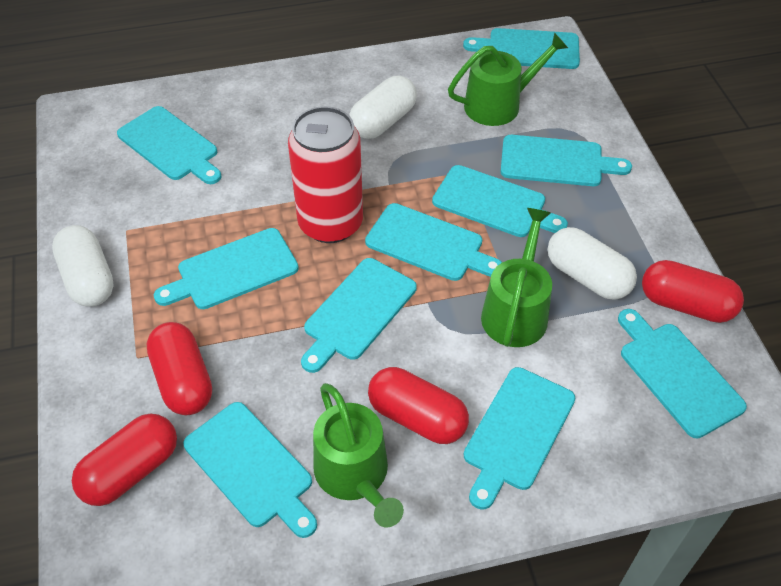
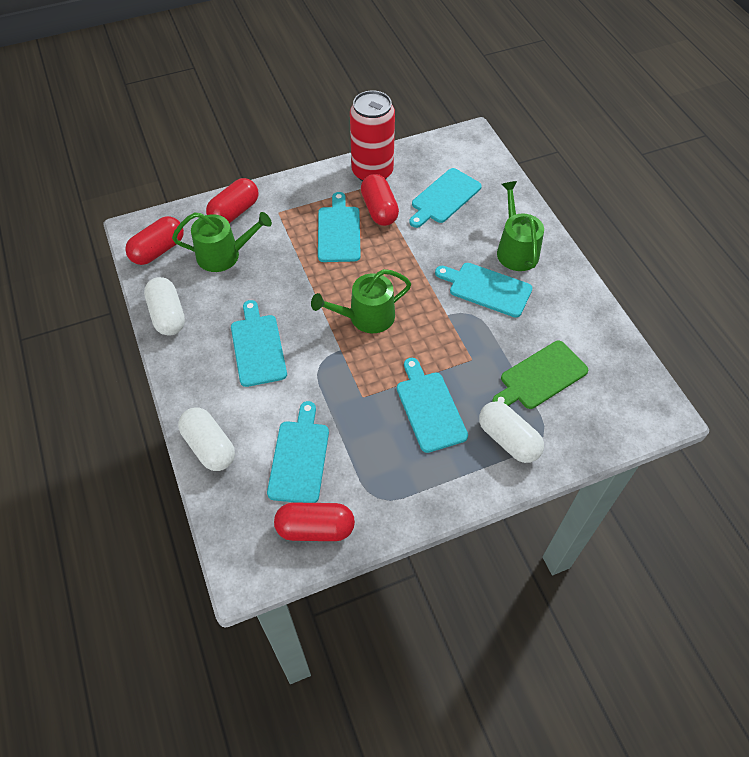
green cutting board: none = 0 -> [492,341,588,409] = 1
turquoise cutting board: [117,106,221,184] [154,228,299,309] [183,402,317,538] [301,258,417,373] [365,203,502,281] [432,165,568,237] [463,28,580,69] [464,367,575,510] [501,135,632,186] [618,309,747,438] = 10 -> [231,300,287,387] [267,401,329,503] [318,192,361,262] [397,358,468,453] [409,168,482,228] [435,263,532,318] = 6

